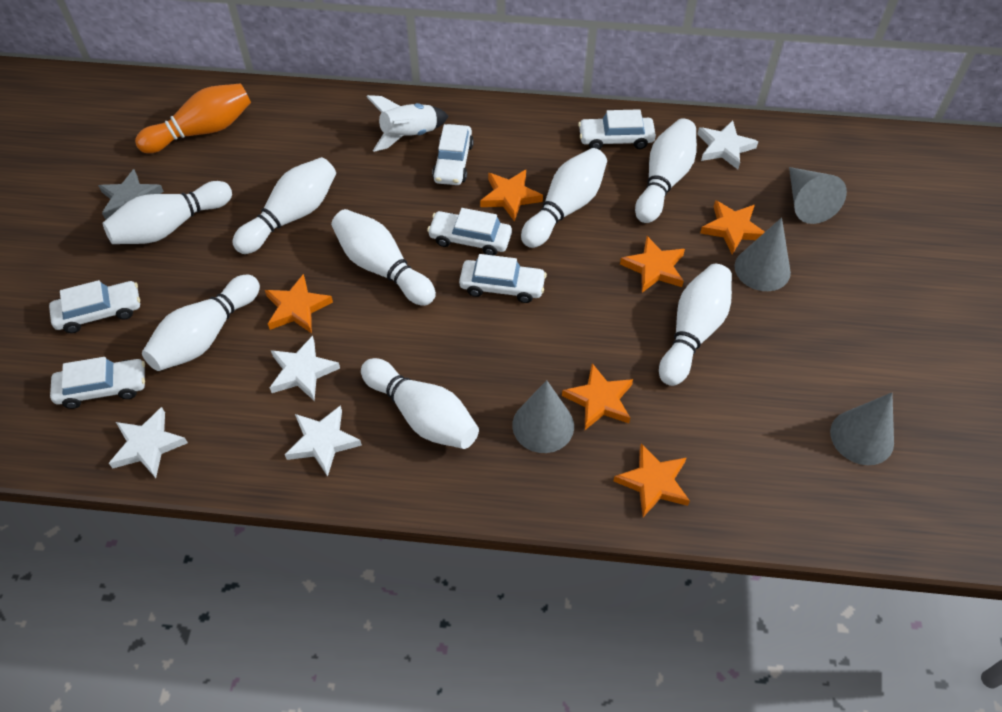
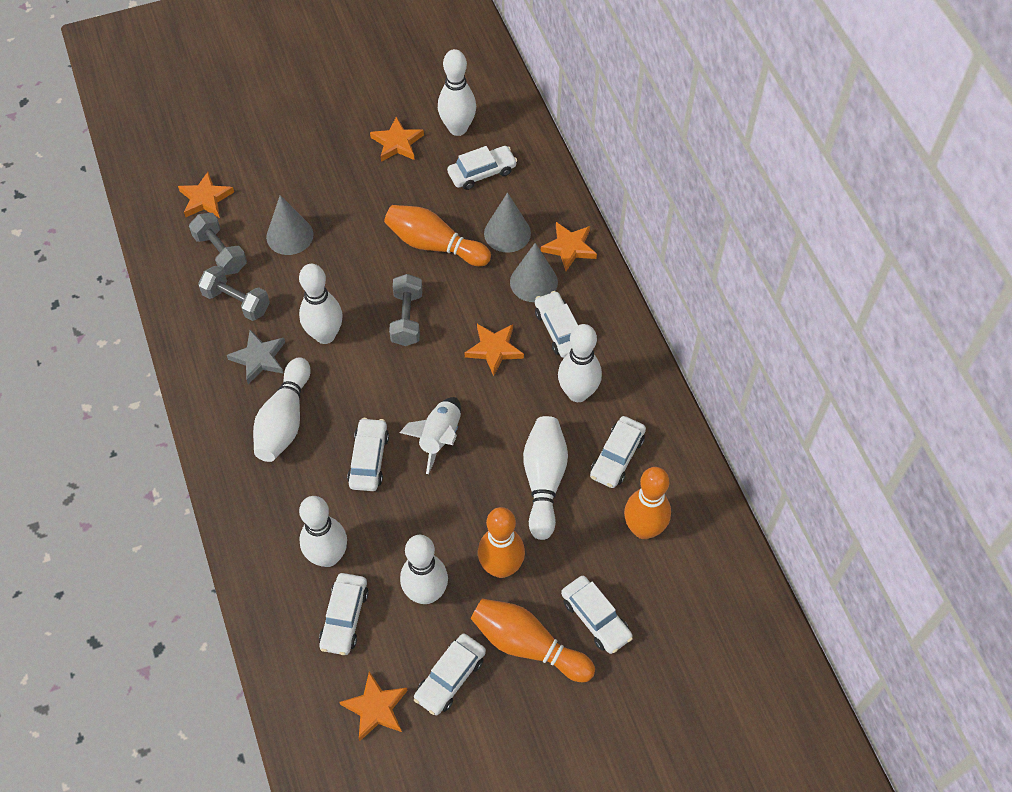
grey cone: [512,380,574,453] [734,218,791,291] [789,167,847,224] [830,393,894,465] = 4 -> [266,195,313,255] [484,192,531,253] [510,243,558,302] = 3
grey dumbbell: none = 0 -> [189,213,247,275] [198,266,270,321] [389,274,422,346] = 3
orange bowling pin: [135,83,251,153] = 1 -> [384,205,491,266] [471,598,595,682] [478,507,525,578] [624,467,671,539] = 4
orange star: [265,274,333,334] [480,170,543,222] [562,363,633,430] [614,443,690,517] [620,236,685,293] [700,200,765,254] = 6 -> [178,172,234,218] [339,672,408,741] [370,116,424,162] [465,324,524,376] [541,222,597,271] = 5
white bowling pin: [103,181,232,244] [142,275,260,371] [232,157,336,254] [331,209,436,306] [361,358,479,449] [521,148,607,248] [635,118,697,223] [659,264,732,386] = 8 -> [253,357,311,462] [299,264,343,344] [299,496,347,567] [400,535,448,604] [438,49,476,136] [523,416,568,540] [558,324,602,402] = 7
white car: [49,280,140,333] [50,357,145,409] [427,208,512,256] [432,124,474,185] [459,254,547,303] [578,109,656,149] = 6 -> [319,573,369,655] [347,418,389,491] [414,634,486,715] [447,146,517,190] [535,291,578,358] [561,576,633,654] [590,416,646,488] = 7
white star: [109,407,188,478] [270,336,340,400] [285,405,362,477] [697,120,758,169] = 4 -> none = 0

